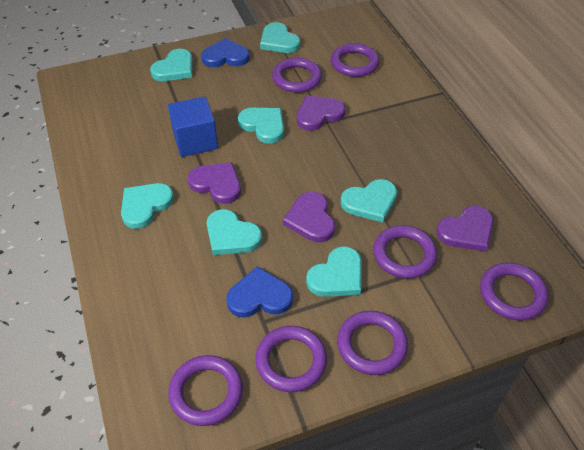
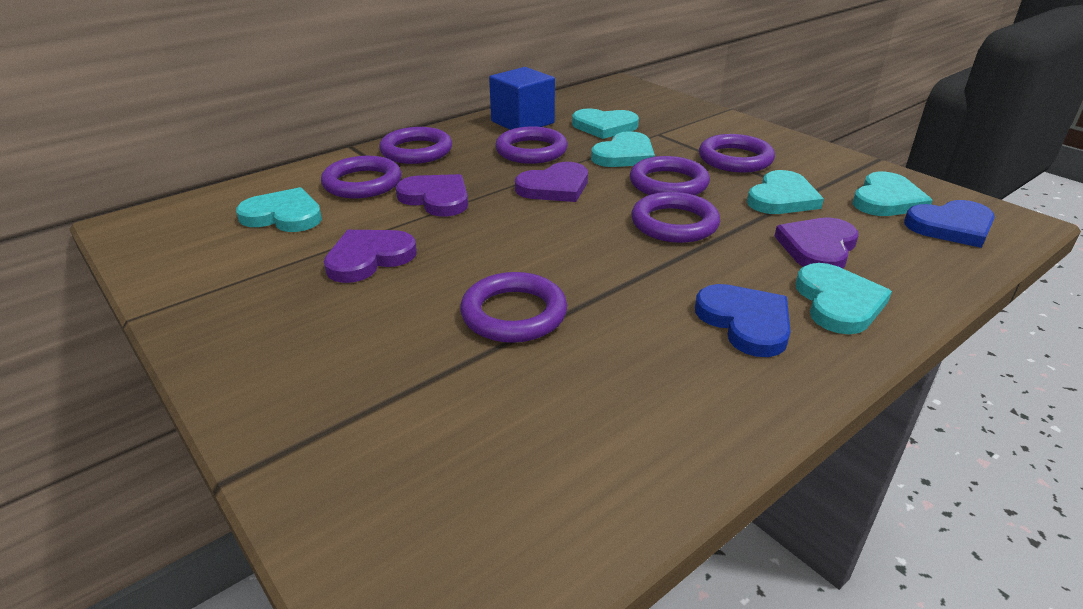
turquoise heart: [121,183,174,229] [150,49,193,81] [207,209,262,255] [238,108,284,144] [260,22,300,53] [306,246,362,297] [341,179,397,223] = 7 -> [236,187,322,232] [572,108,639,139] [591,131,655,167] [747,170,824,214] [795,263,892,334] [853,172,933,216] = 6

